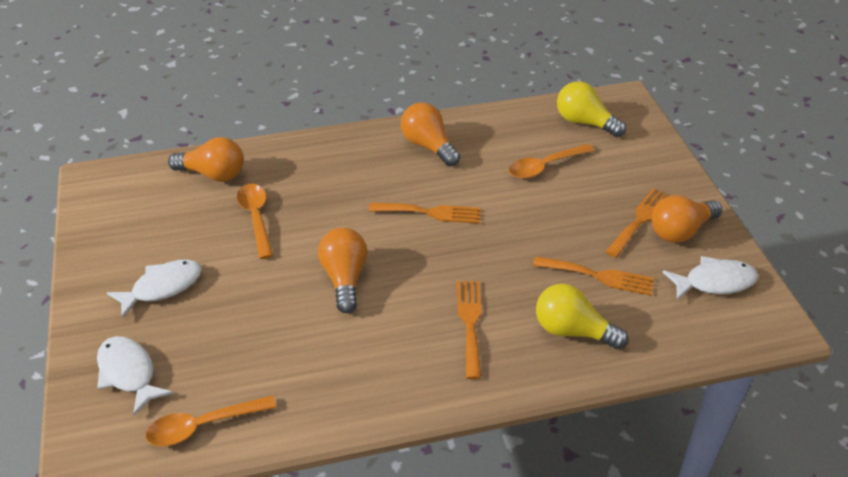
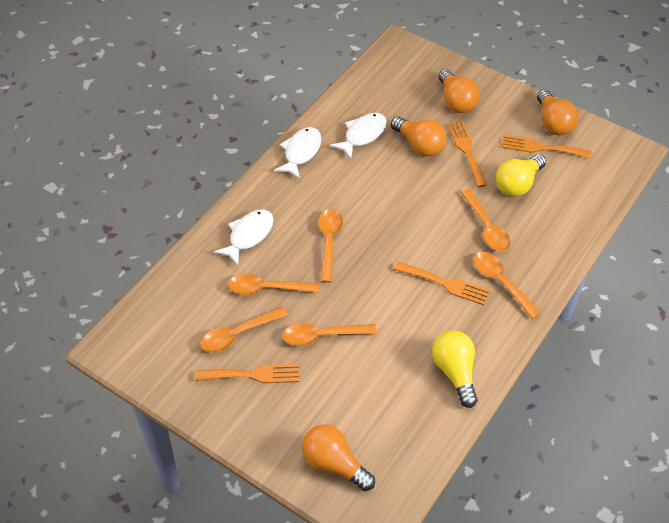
orange spoon: [146,395,276,446] [237,184,273,259] [509,144,594,179] = 3 -> [200,307,288,353] [228,274,319,295] [282,323,377,346] [318,209,343,283] [461,189,511,251] [474,252,541,319] = 6

